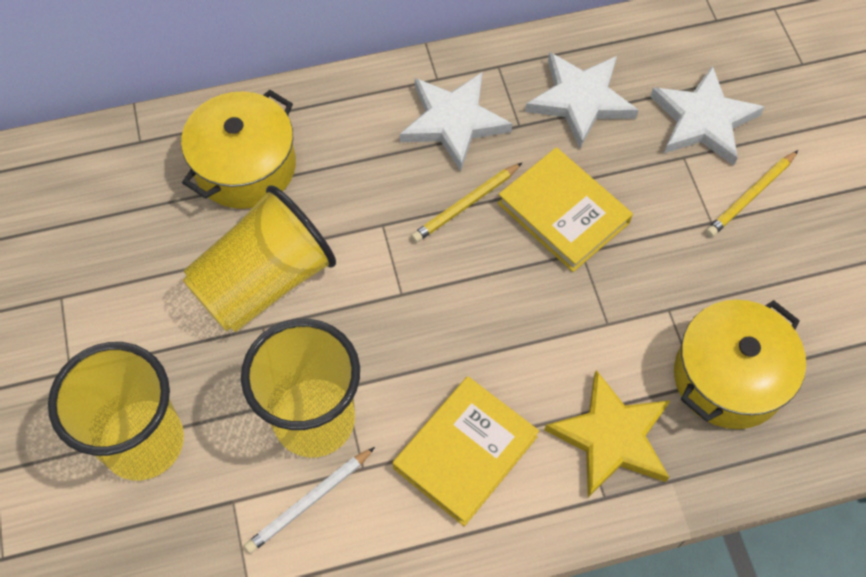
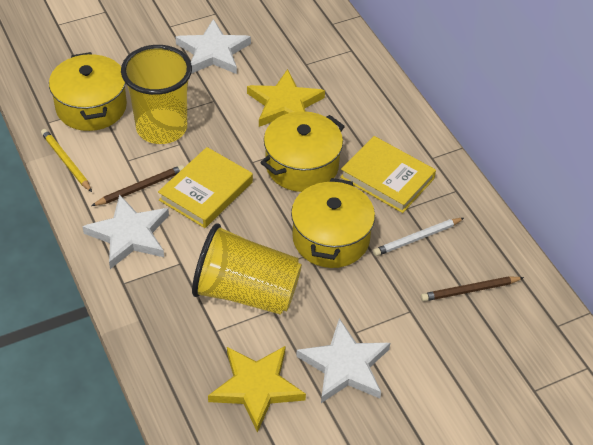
brown pencil: none = 0 -> [91,165,184,206] [421,276,524,301] = 2
yellow cup: [48,342,184,480] [183,185,336,332] [241,319,360,457] = 3 -> [121,45,192,144] [192,223,302,315] = 2
yellow pencil: [411,163,522,243] [706,150,798,237] = 2 -> [41,129,92,192] = 1
yellow pot: [181,90,296,209] [674,300,806,429] = 2 -> [49,52,127,131] [260,111,345,192] [291,178,375,268] = 3
yellow star: [545,370,671,497] = 1 -> [208,346,306,433] [247,69,325,127] = 2

